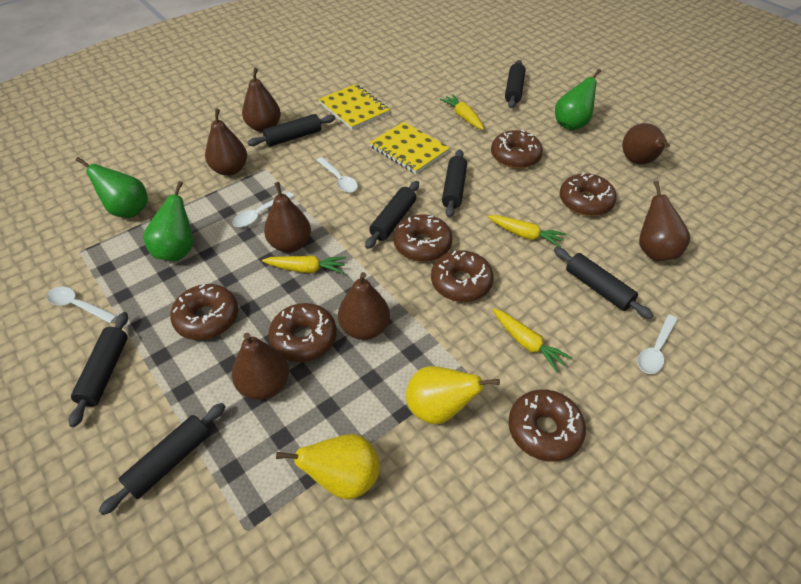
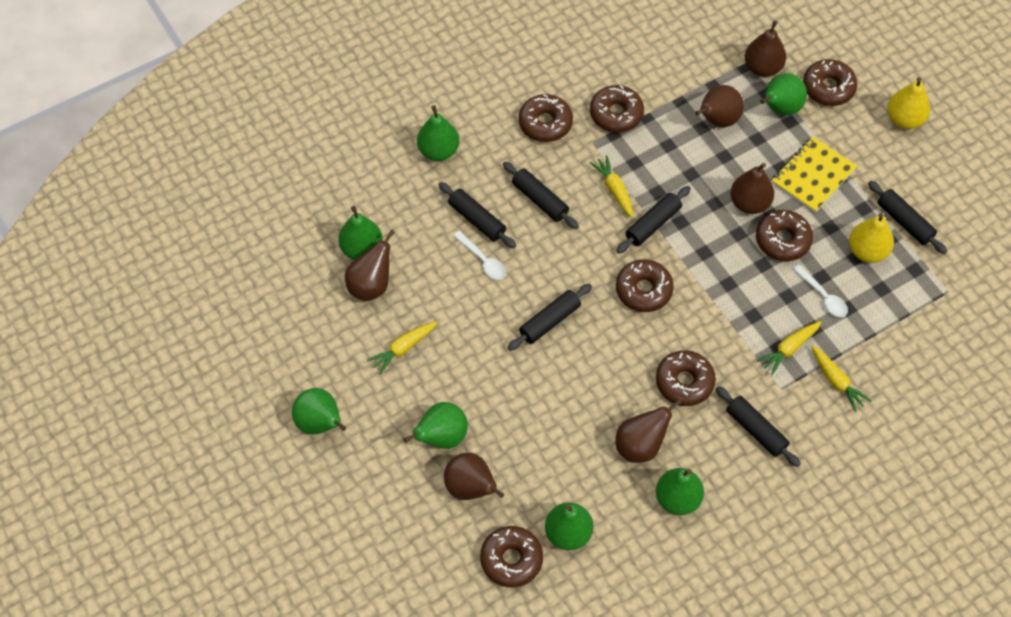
black rolling pin: [69,312,128,427] [99,403,226,515] [247,114,335,147] [365,181,419,249] [442,149,467,218] [505,60,525,108] [554,247,653,319] = 7 -> [439,182,516,248] [503,161,579,229] [508,284,592,351] [616,186,691,253] [716,386,801,467] [868,181,947,254] = 6
brown pear: [205,108,247,176] [232,333,289,400] [242,68,281,132] [264,182,311,252] [338,272,390,340] [622,123,670,164] [639,181,690,261] = 7 -> [345,229,395,301] [444,453,504,500] [615,399,682,463] [695,85,744,127] [731,163,774,214] [745,20,786,77] = 6
green pear: [76,157,148,218] [143,181,193,261] [555,69,601,130] = 3 -> [292,388,346,434] [338,206,383,260] [404,402,468,449] [417,105,459,161] [545,502,593,550] [656,468,704,515] [760,73,807,115] = 7
white spoon: [47,287,117,323] [232,192,294,227] [316,157,358,193] [638,314,678,374] = 4 -> [453,231,506,280] [793,264,848,317] = 2
yellow notebook: [318,84,390,130] [369,122,450,174] = 2 -> [771,137,857,213] = 1

